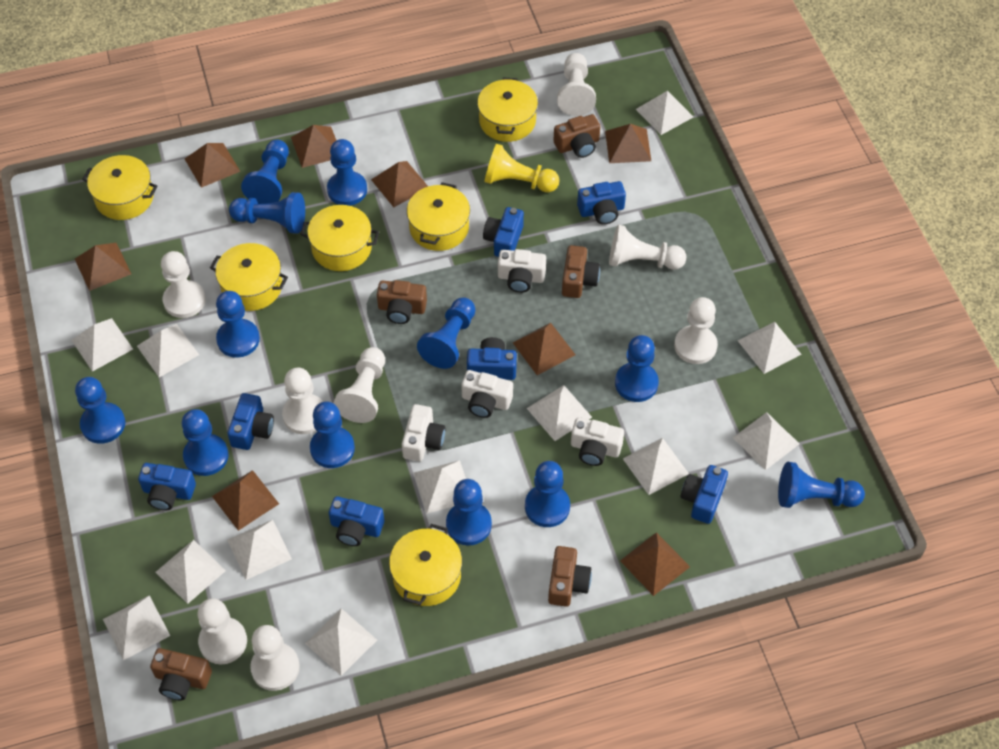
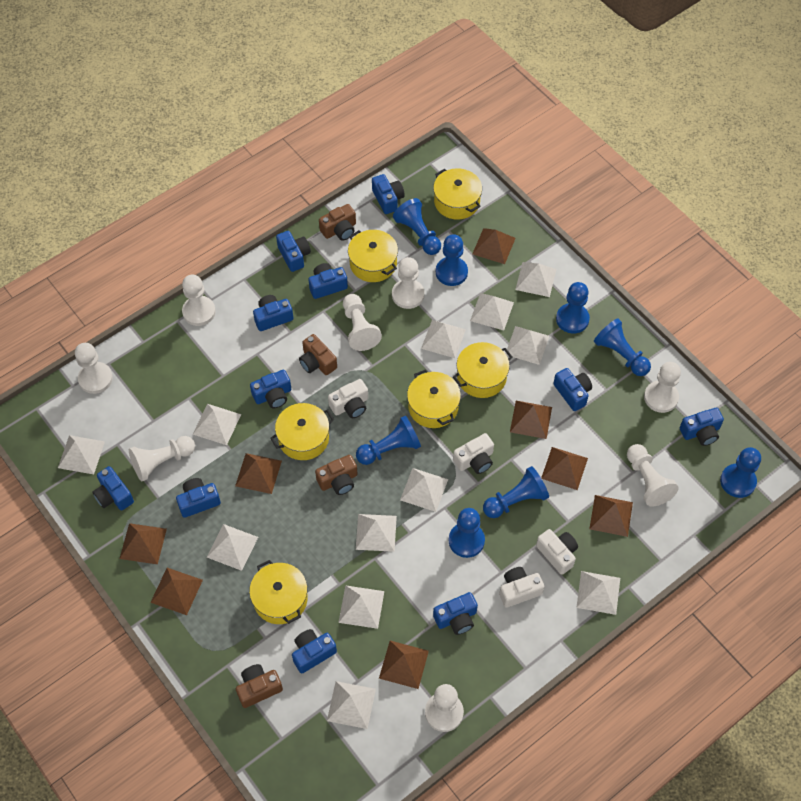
blue camera: [138,463,196,510] [227,393,274,450] [329,496,384,546] [467,337,517,380] [483,207,524,257] [577,181,626,225] [681,465,728,524] = 7 -> [93,466,134,510] [176,478,221,518] [250,370,291,408] [253,295,294,331] [276,231,311,272] [292,629,337,673] [309,263,348,299] [372,174,405,214] [433,592,478,635] [553,368,592,411] [680,408,724,446] = 11
blue pawn: [75,377,125,444] [181,409,229,476] [216,291,260,358] [229,192,305,234] [241,140,289,204] [310,401,355,468] [327,139,367,206] [417,297,476,369] [446,479,492,545] [525,461,570,527] [615,335,659,402] [778,462,865,508] = 12 -> [356,415,421,465] [393,198,441,255] [436,234,468,286] [449,508,485,558] [483,466,549,518] [556,282,590,333] [593,318,651,376] [720,447,761,498] = 8
brown camera: [150,648,212,700] [377,280,427,324] [548,546,592,607] [554,114,600,158] [562,245,600,298] = 5 -> [236,664,283,708] [299,334,337,375] [315,455,357,495] [319,204,356,240] = 4
yellow pawn: [485,144,559,192] = 1 -> none = 0

